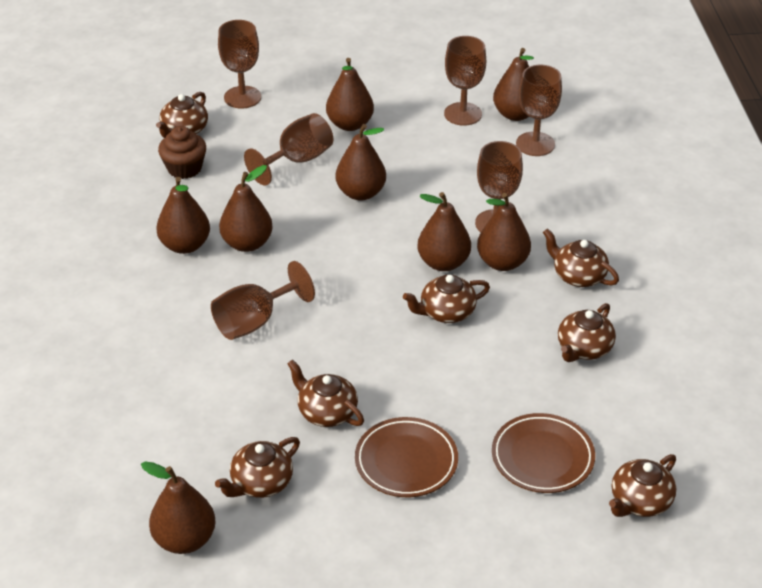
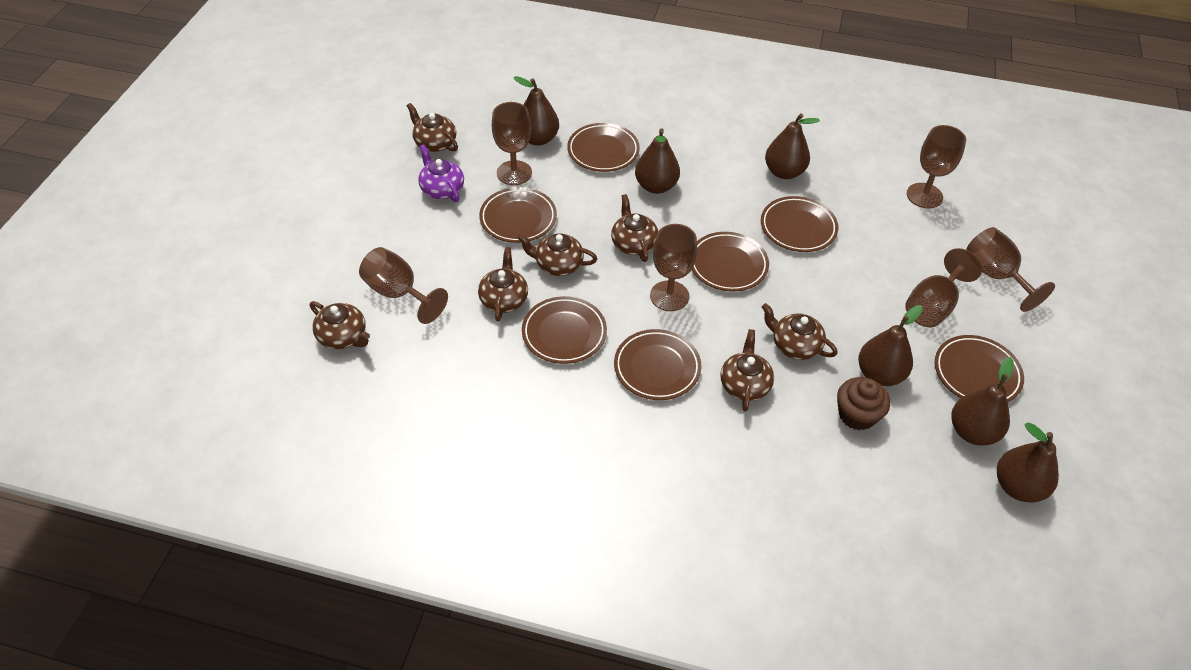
brown pear: [141,461,216,554] [156,177,210,254] [219,165,273,252] [326,58,374,131] [335,124,386,201] [417,192,471,271] [477,193,531,271] [493,48,534,121] = 8 -> [513,76,559,146] [635,128,680,194] [765,113,820,179] [858,305,923,386] [952,357,1014,445] [997,422,1059,503] = 6
brown plate: [355,417,458,497] [492,413,595,493] = 2 -> [479,187,557,243] [522,296,607,364] [567,123,640,172] [614,329,701,400] [692,232,769,292] [761,196,838,252] [935,335,1024,402] = 7
purple teapot: none = 0 -> [418,144,464,202] = 1

